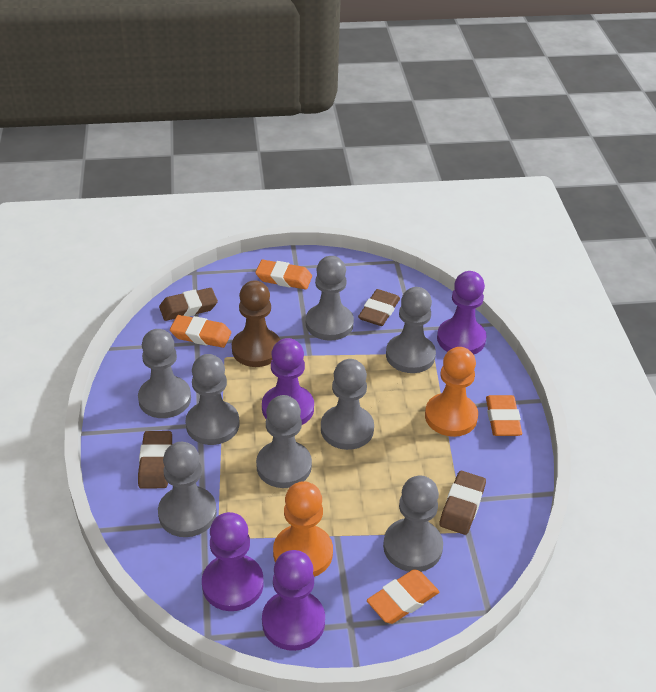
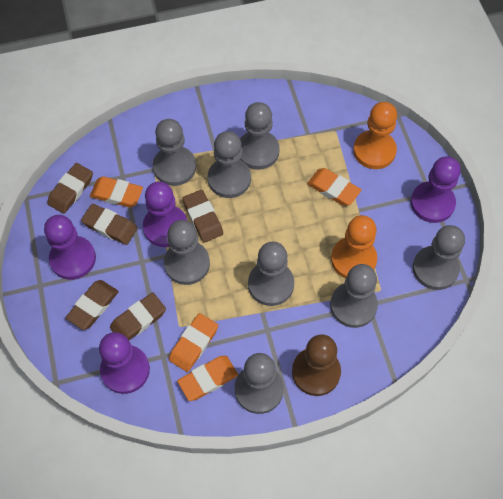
brown eraser: [138,431,172,488] [159,288,218,321] [358,289,400,326] [439,471,486,535] = 4 -> [47,163,93,214] [66,280,119,330] [81,204,138,245] [110,292,166,340] [183,190,223,243] = 5

